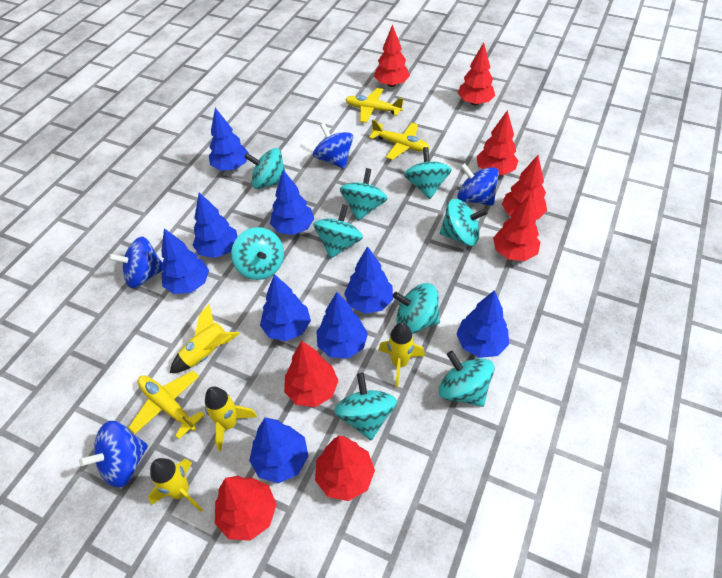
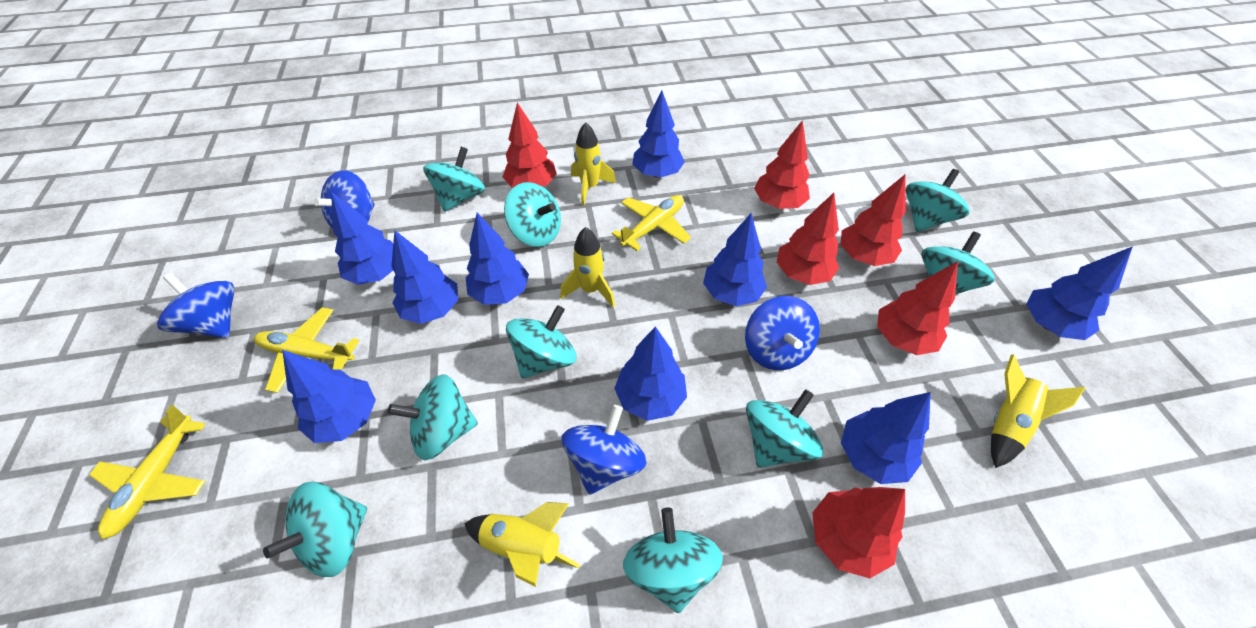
red tree: [215,476,277,541] [284,341,338,407] [315,436,375,501] [374,24,410,87] [458,42,495,105] [477,110,519,175] [493,194,541,261] [502,155,547,220] = 8 -> [503,102,557,188] [754,120,810,209] [777,193,839,285] [812,487,905,578] [840,175,906,266] [877,261,958,355] = 6

